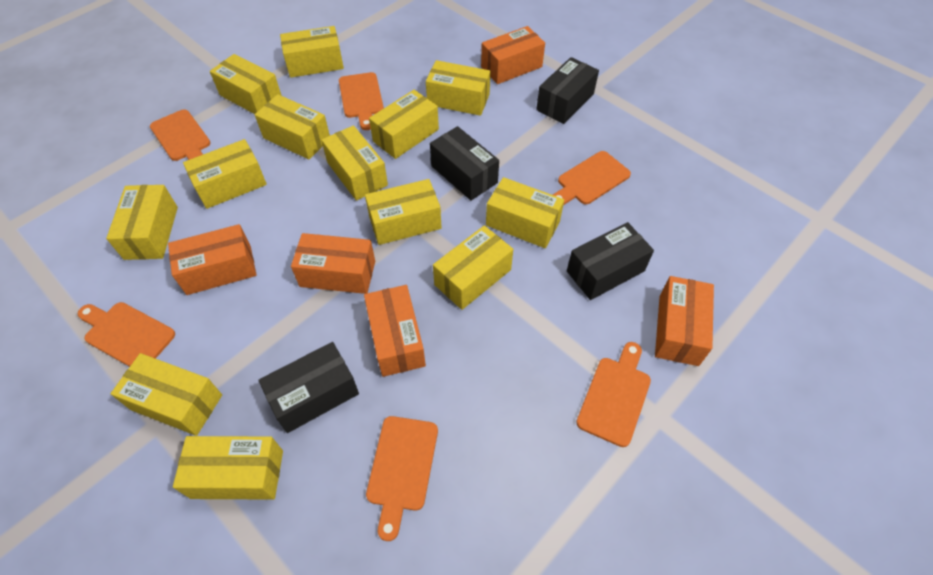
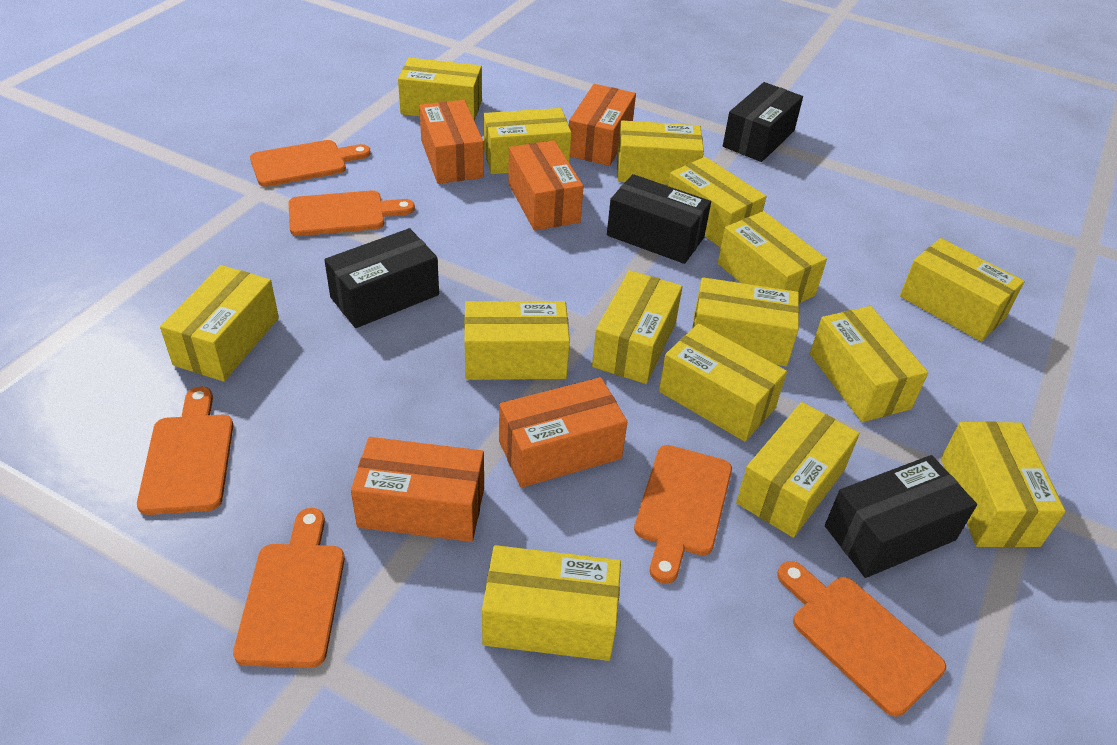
yellow box: [106,185,178,260] [110,353,222,436] [173,436,283,500] [183,139,267,209] [210,54,282,114] [255,94,330,159] [280,26,344,78] [321,125,388,201] [365,179,442,245] [369,90,439,159] [426,60,491,116] [433,225,513,310] [486,177,564,248] = 13 -> [160,265,279,382] [398,58,482,121] [464,301,570,380] [482,545,621,661] [483,108,571,174] [592,270,682,384] [617,121,704,185] [659,323,787,442] [668,157,766,248] [692,277,799,366] [718,211,827,304] [736,402,860,538] [810,306,928,422] [900,238,1025,342] [941,422,1066,547] = 15

